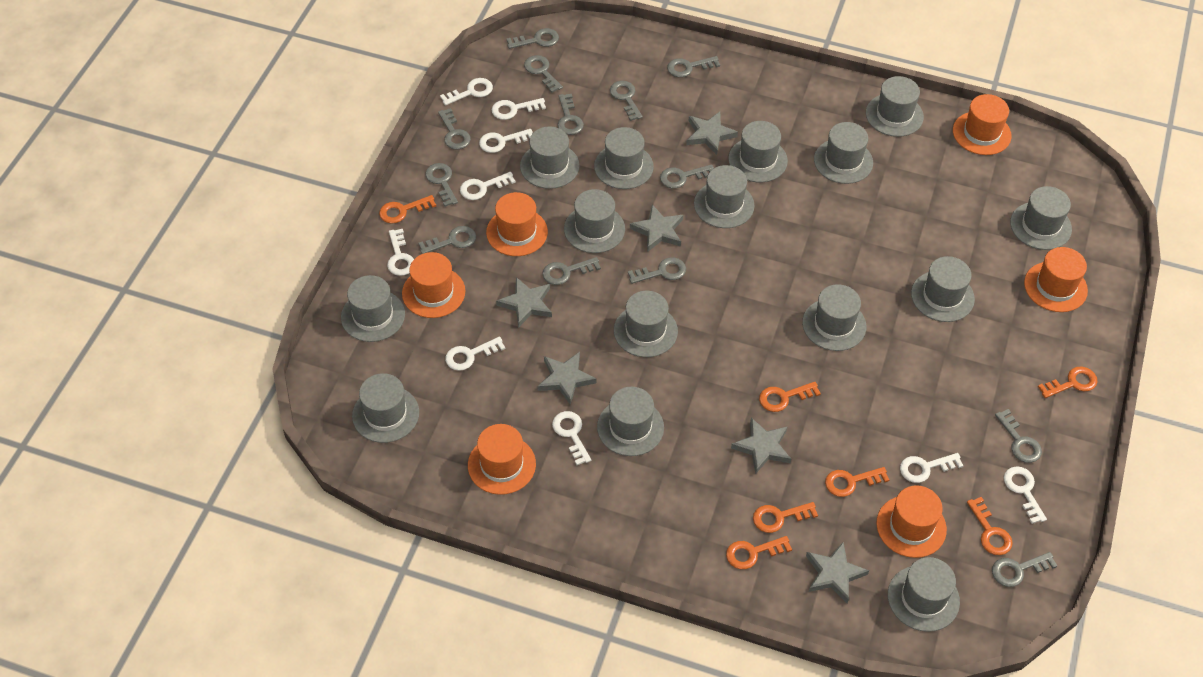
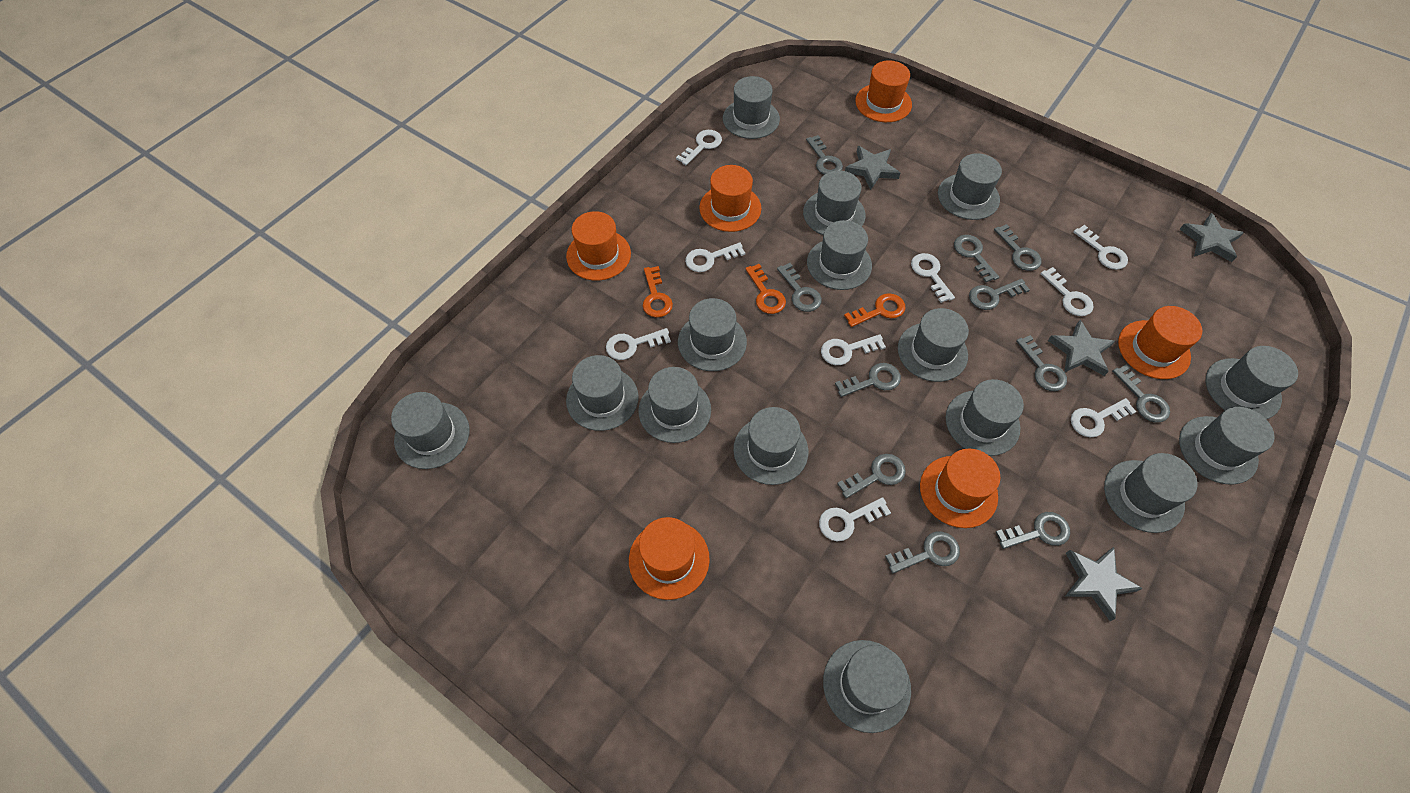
grey key: [418,226,476,254] [425,163,458,207] [438,108,471,150] [506,28,559,49] [524,55,563,93] [543,257,601,285] [558,94,584,135] [610,81,643,121] [628,257,686,284] [660,164,714,188] [667,56,720,77] [992,552,1057,587] [995,409,1042,463] = 13 -> [777,263,822,312] [806,135,843,175] [835,363,901,397] [837,454,906,498] [885,531,960,573] [954,235,999,283] [969,279,1030,310] [994,224,1042,271] [996,512,1070,549] [1016,335,1067,391] [1112,365,1170,422] = 11
grey star: [496,277,552,327] [538,352,596,405] [630,205,683,252] [686,112,738,155] [731,418,791,474] [806,542,869,603] = 6 -> [845,146,900,190] [1048,320,1115,376] [1065,547,1143,621] [1179,213,1244,262] = 4
orange key: [379,195,436,224] [726,536,792,569] [753,502,818,533] [759,382,821,412] [825,467,889,497] [967,497,1013,555] [1038,366,1098,398] = 7 -> [643,266,673,318] [746,264,786,314] [844,293,906,327] = 3

